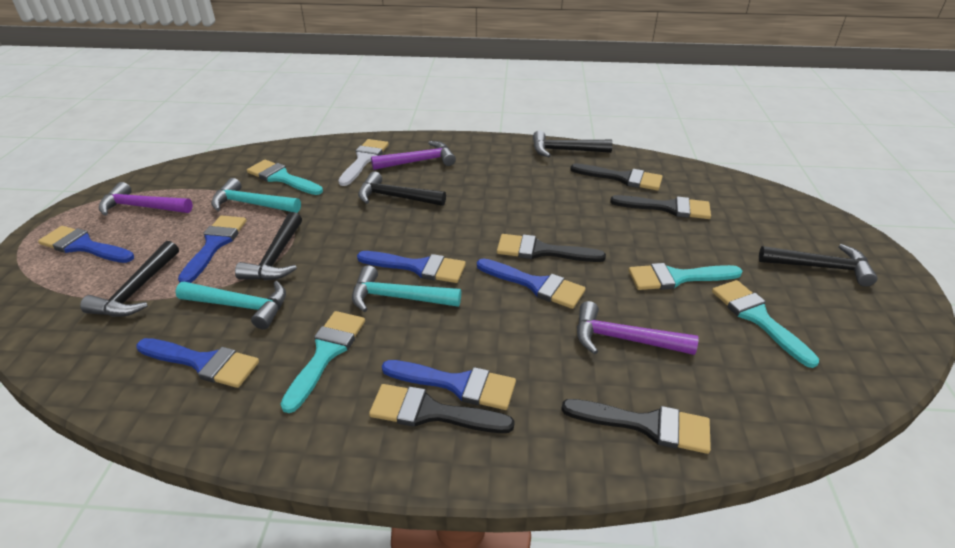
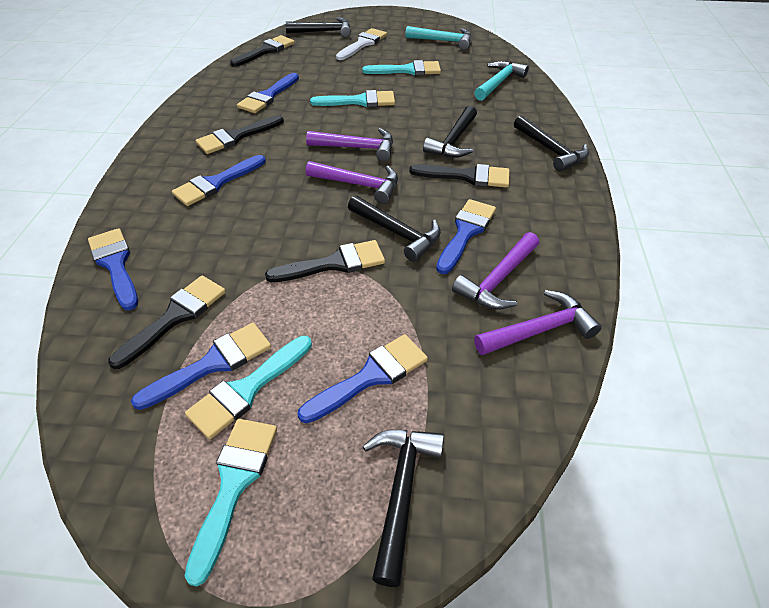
purple hammer: [99,182,193,216] [371,141,456,170] [577,301,698,355] = 3 -> [306,128,393,161] [306,161,398,204] [452,232,539,310] [474,290,602,355] = 4
turquoise hammer: [176,281,286,330] [211,178,301,213] [352,265,461,312] = 3 -> [405,26,472,50] [474,61,529,101] = 2

